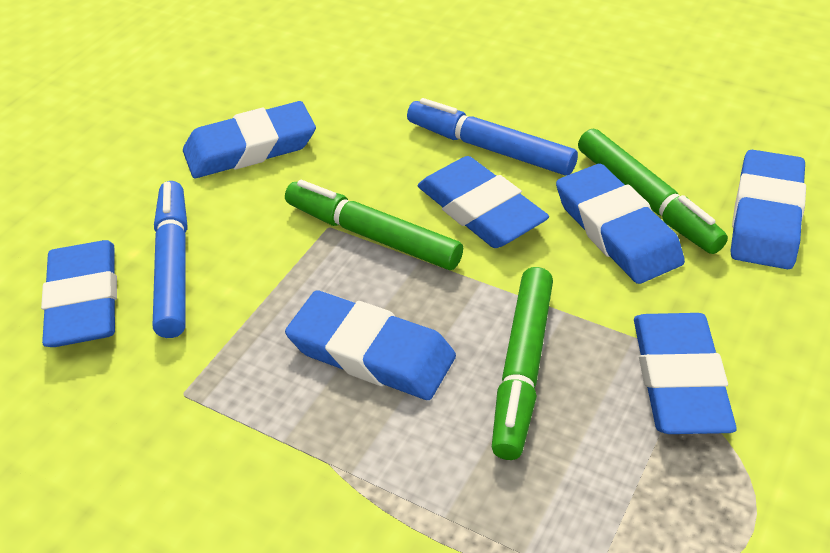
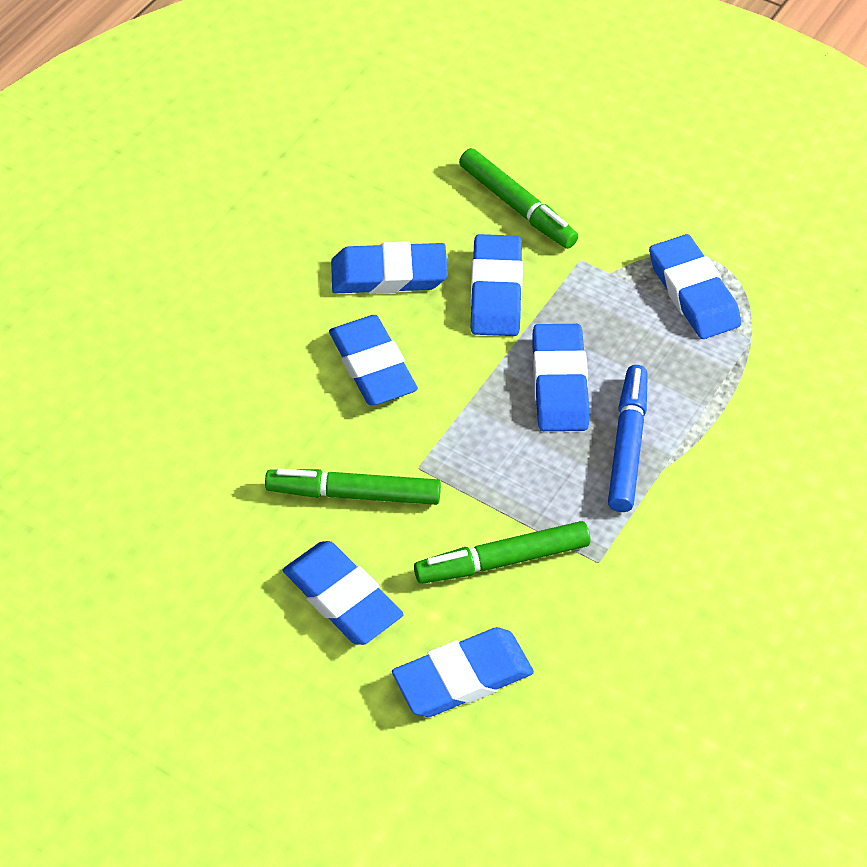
blue marker: [153,181,187,338] [407,98,578,175] = 2 -> [608,365,648,512] = 1

